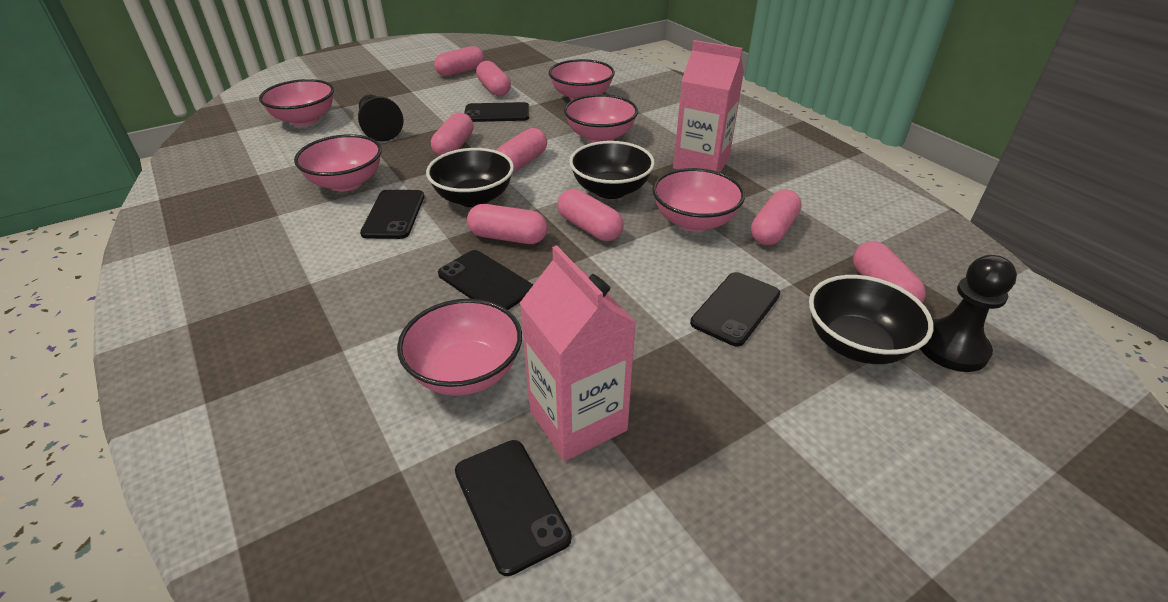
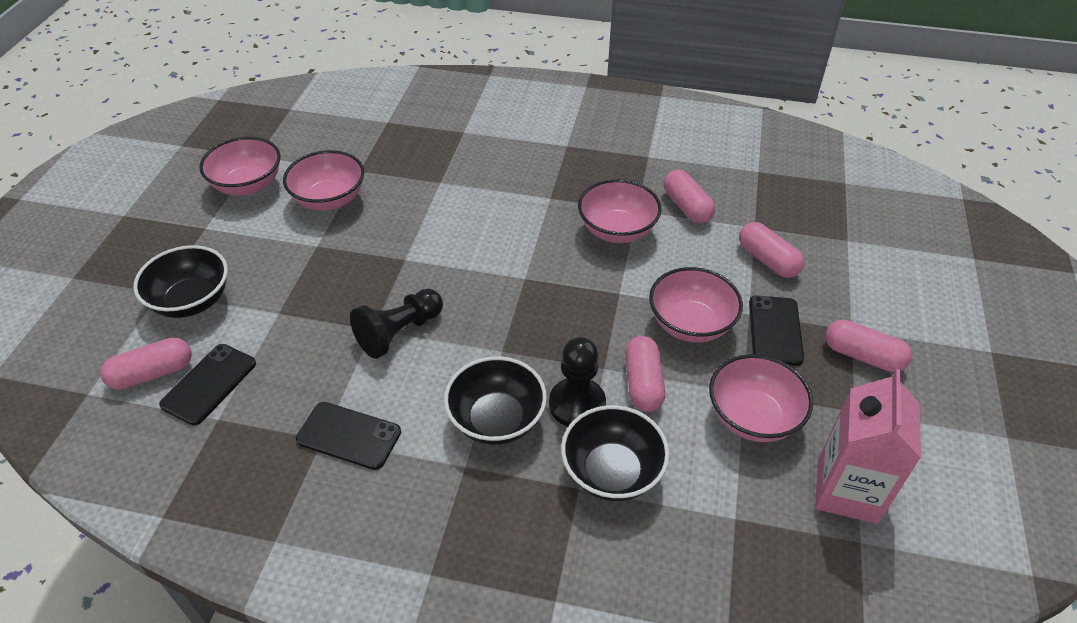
black phone: [360,190,424,239] [438,250,533,310] [455,440,572,576] [464,102,529,122] [690,272,780,347] = 5 -> [159,344,256,425] [296,402,401,470] [749,295,804,366] = 3
pink bowl: [259,79,334,126] [294,134,382,191] [397,299,522,396] [549,59,615,100] [564,94,638,143] [652,168,745,232] = 6 -> [199,137,281,196] [283,150,364,211] [578,179,662,243] [649,267,743,343] [709,354,813,442] = 5
pink capsule: [431,112,474,156] [434,46,484,77] [467,204,547,244] [476,61,511,96] [496,128,547,172] [557,189,623,241] [751,190,802,245] [853,241,926,303] = 8 -> [100,338,192,390] [625,336,665,412] [663,170,715,224] [739,222,804,278] [825,320,912,372] = 5
pink carton: [520,245,636,461] [673,40,744,172] = 2 -> [815,369,921,524] = 1

